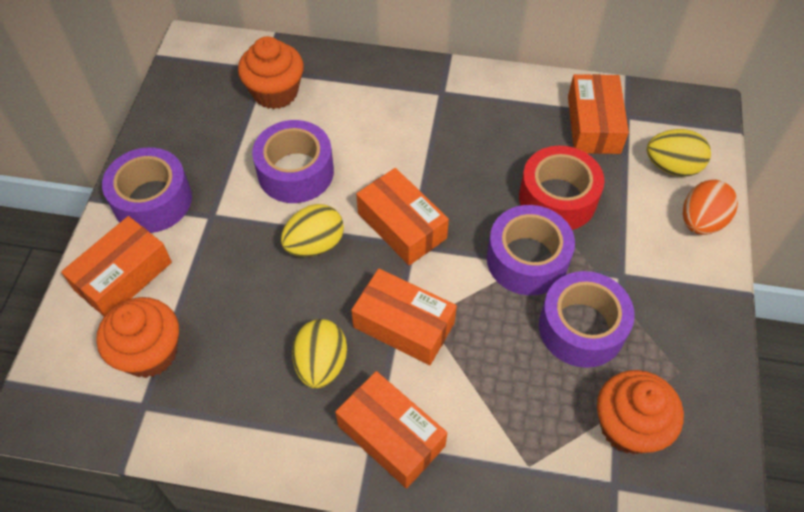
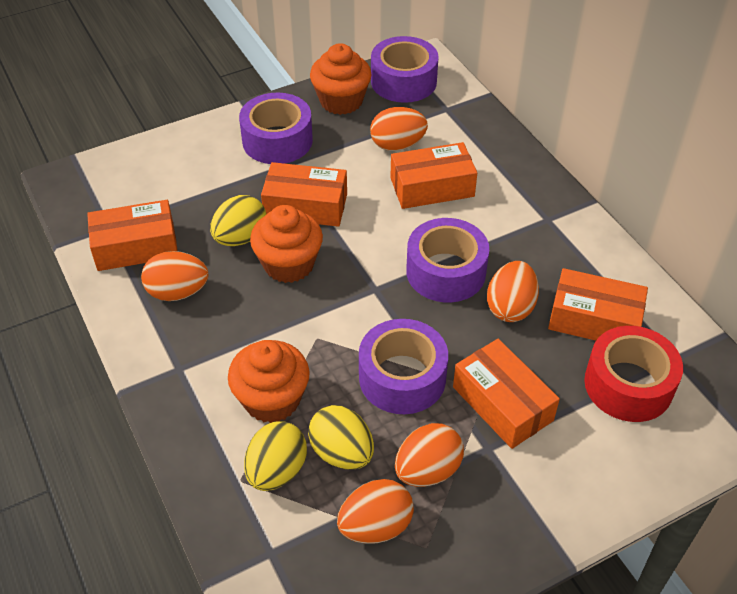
orange egg: [683,180,738,235] = 1 -> [141,251,208,301] [337,479,414,544] [370,107,428,151] [395,423,464,487] [487,261,539,322] = 5

